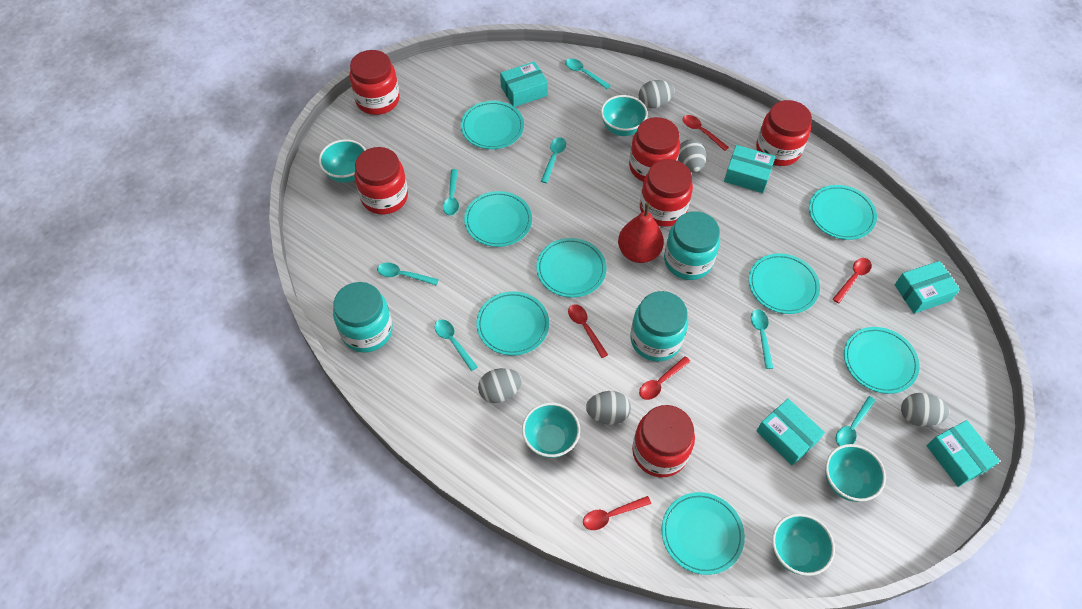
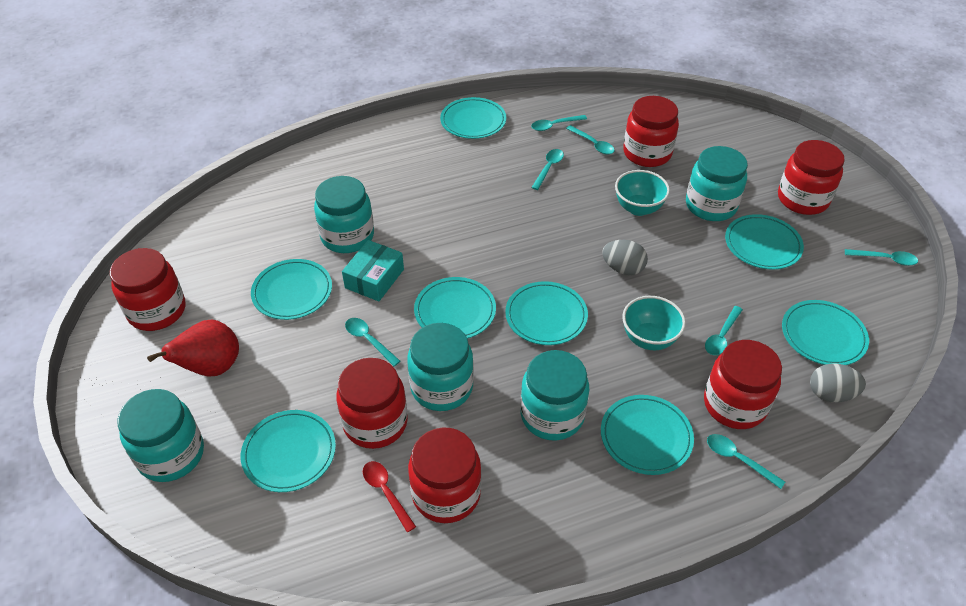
grey egg: [478,368,522,403] [586,391,631,425] [639,80,675,108] [678,139,706,173] [901,393,950,427] = 5 -> [602,240,648,275] [810,363,866,402] = 2
red spoon: [568,304,608,358] [583,496,651,530] [639,356,691,400] [683,115,729,151] [833,258,872,303] = 5 -> [363,461,416,532] = 1
turquoise bowl: [319,139,366,183] [522,403,580,458] [601,95,648,136] [772,513,835,576] [825,444,886,502] = 5 -> [615,170,670,216] [622,296,686,350] = 2
turquoise box: [500,61,548,107] [724,145,775,193] [756,399,825,465] [895,261,960,314] [927,420,1000,487] = 5 -> [342,240,404,301] = 1
turquoise jar: [333,282,393,353] [630,291,688,362] [664,211,720,280] = 3 -> [117,389,204,482] [314,176,374,253] [407,323,474,411] [520,350,589,441] [686,146,748,221] = 5

